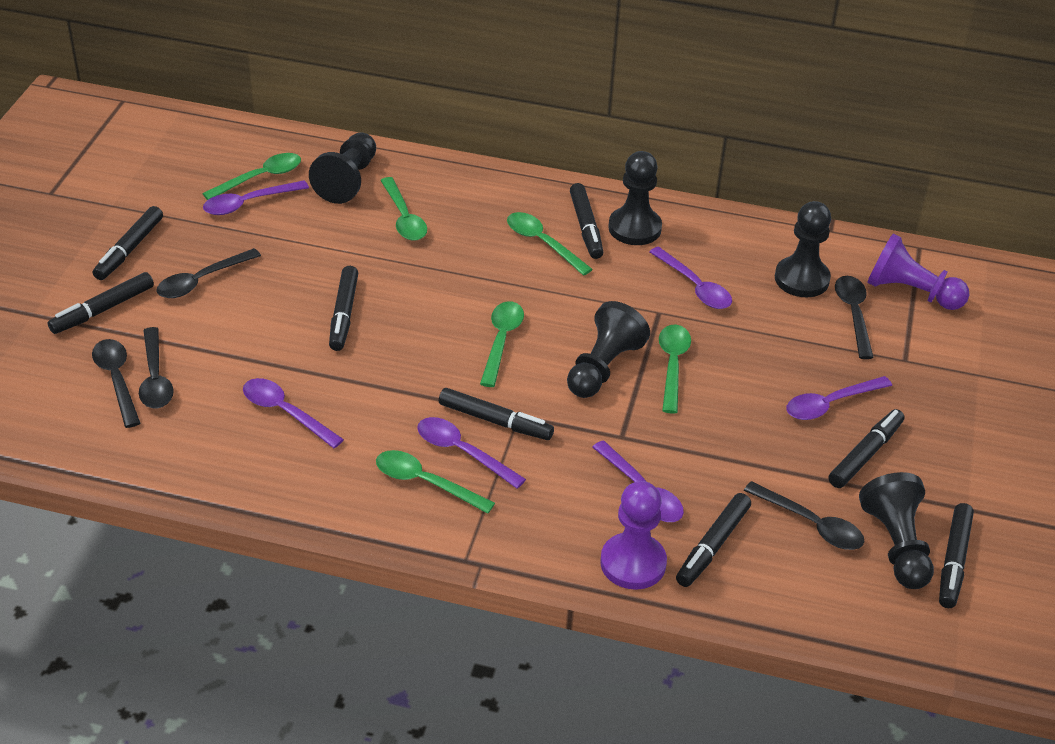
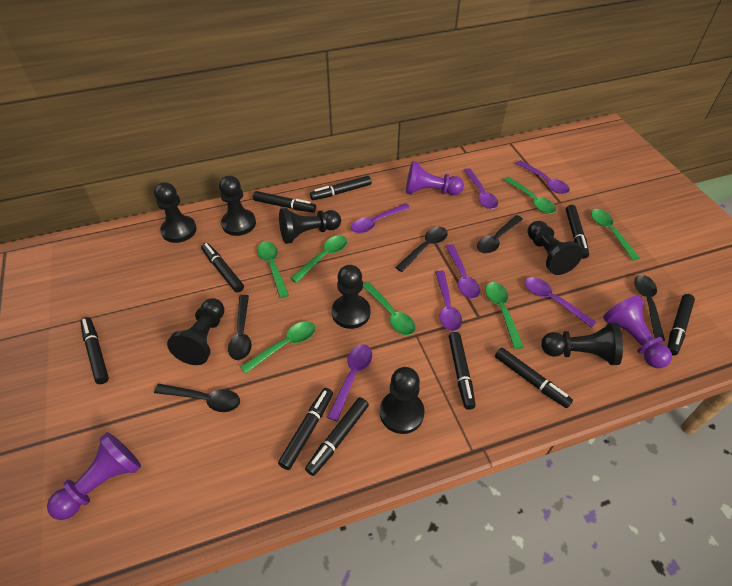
black marker: [48,272,154,334] [93,206,163,280] [329,266,358,351] [439,388,554,440] [570,183,604,259] [676,493,751,587] [828,409,905,488] [939,503,974,608] = 8 -> [81,317,109,384] [201,243,244,293] [253,191,316,212] [278,388,333,470] [305,397,369,476] [310,176,372,200] [449,332,476,410] [495,347,573,408] [566,205,589,259] [667,294,695,356] = 10
black pawn: [309,133,376,204] [567,301,650,398] [608,151,662,245] [775,201,831,297] [859,472,934,589] = 5 -> [154,182,196,243] [167,298,225,365] [219,176,256,236] [279,208,341,244] [332,265,370,329] [380,367,424,434] [527,221,583,275] [541,323,623,365] = 8
green spoon: [202,153,301,200] [376,450,495,514] [380,177,427,241] [480,301,524,387] [507,212,593,276] [659,325,691,414] = 6 -> [240,321,315,374] [257,241,289,298] [290,235,347,283] [363,282,416,335] [485,282,524,349] [504,177,556,214] [591,209,640,260] = 7
purple pawn: [600,481,667,590] [867,234,969,310] = 2 -> [47,432,141,520] [406,161,464,195] [603,295,672,368] = 3
purple spoon: [203,180,309,215] [243,378,344,448] [417,417,526,489] [592,440,684,522] [649,247,732,309] [786,376,892,420] = 6 -> [327,344,372,421] [351,203,410,233] [435,271,462,331] [446,244,480,299] [464,168,498,209] [516,160,570,194] [525,277,596,328] = 7

